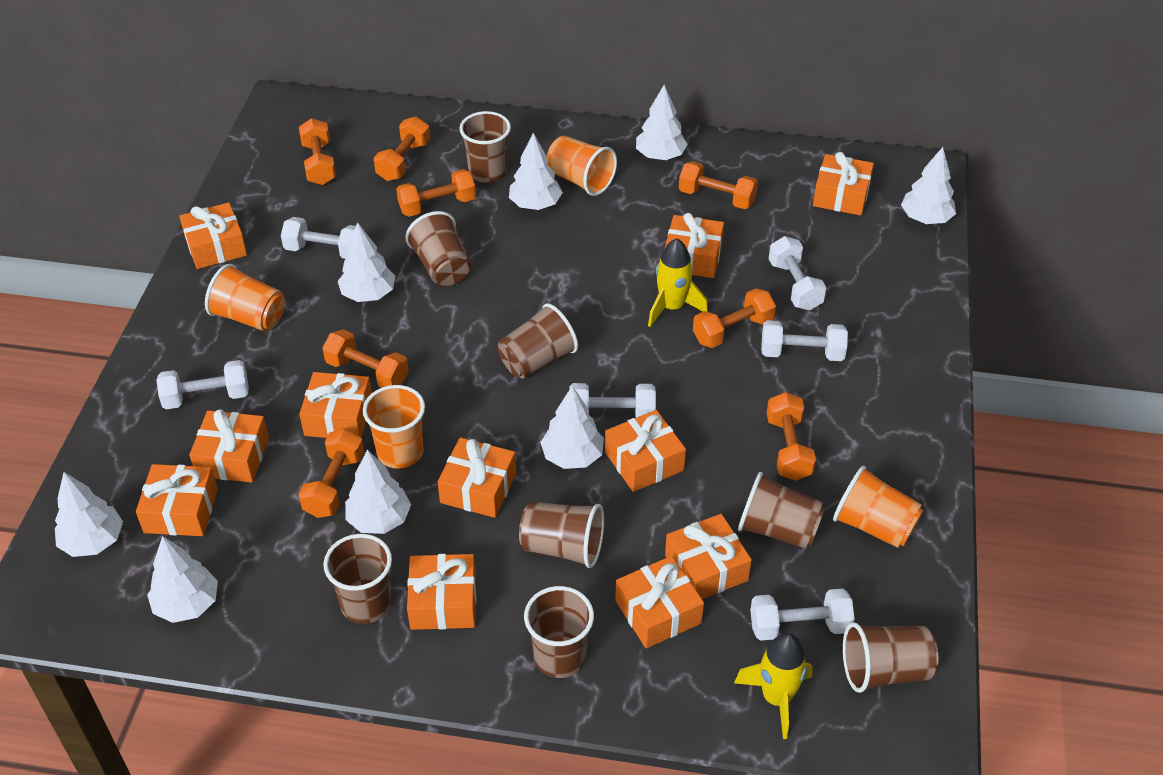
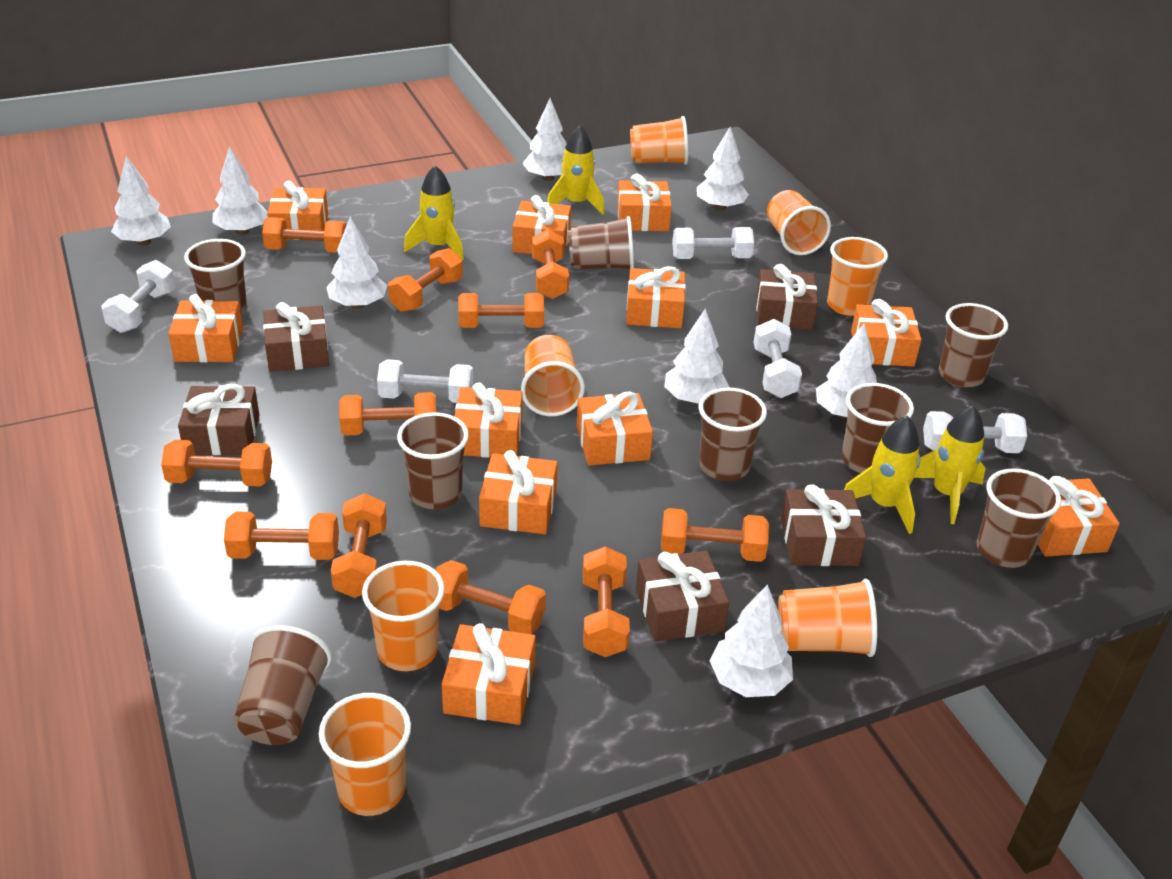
brown gift: none = 0 -> [178,384,259,455] [263,302,329,372] [636,550,729,642] [756,264,818,330] [781,484,866,566] = 5
orange cup: [205,264,285,332] [363,385,425,469] [547,136,617,196] [833,466,923,548] = 4 -> [319,693,411,816] [362,561,445,671] [521,335,585,417] [630,116,688,165] [767,190,831,255] [778,579,877,657] [827,237,888,316] = 7
orange dumbbell: [298,429,364,518] [299,118,336,185] [323,329,409,388] [373,116,430,181] [396,169,476,217] [679,161,758,209] [693,288,776,348] [767,392,816,481] = 8 -> [161,440,272,486] [224,512,339,560] [262,217,346,253] [331,494,387,598] [339,392,436,436] [388,248,463,312] [436,560,546,634] [459,293,544,328] [532,229,569,299] [583,546,630,657] [661,508,769,562] = 11
white dumbbell: [156,360,249,409] [281,217,356,259] [569,383,656,418] [750,589,855,641] [761,320,848,361] [769,236,827,310] = 6 -> [101,260,175,333] [377,359,473,403] [672,227,754,259] [754,319,802,398] [923,411,1027,453] = 5
yellow rocket: [648,238,708,327] [734,633,813,739] = 2 -> [404,165,464,260] [547,125,604,214] [844,416,920,534] [914,405,986,524] = 4

